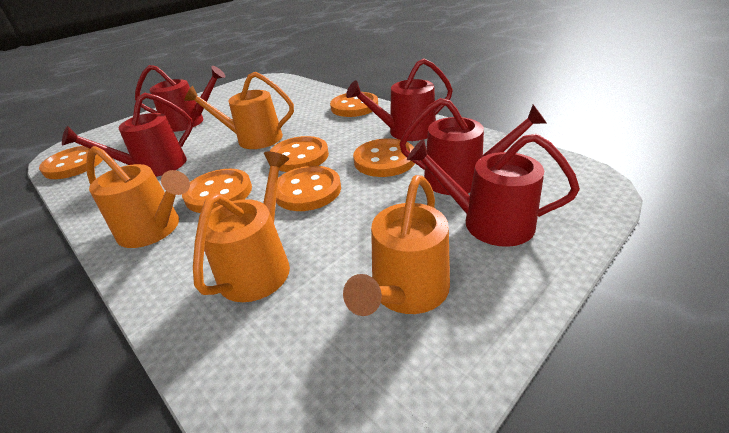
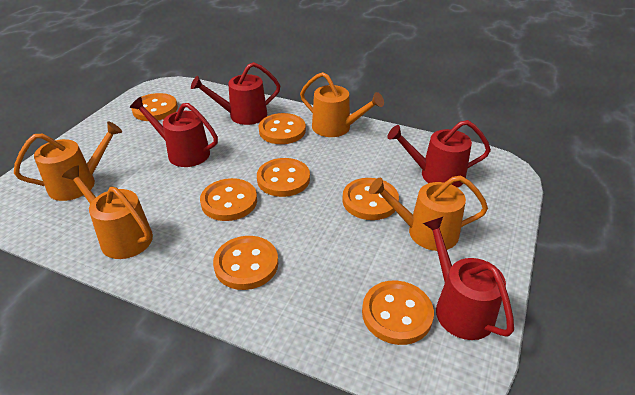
orange button: [39,146,103,179] [182,169,252,213] [269,136,329,172] [276,166,341,211] [330,92,378,117] [353,138,415,177] = 6 -> [131,93,178,121] [200,178,257,221] [213,236,278,290] [257,158,310,197] [259,113,306,144] [342,178,399,220] [362,280,434,345] = 7
red watering can: [62,93,193,177] [135,65,225,132] [346,58,453,141] [400,98,547,195] [407,134,580,247] = 5 -> [130,97,218,167] [191,62,280,125] [387,120,491,188] [423,217,514,340] = 4

